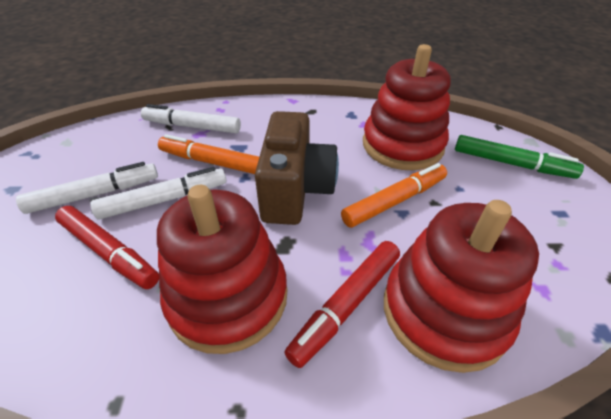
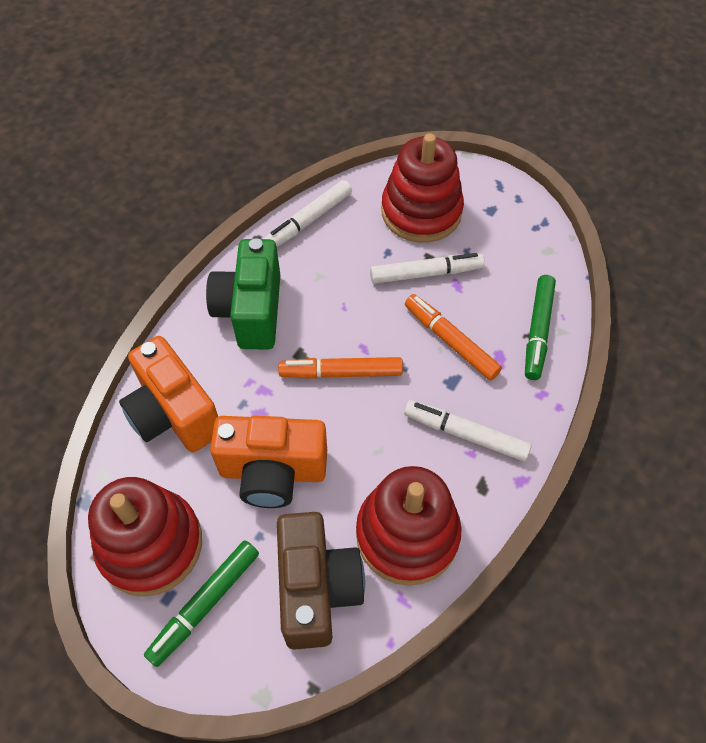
green camera: none = 0 -> [206,238,280,350] = 1
green marker: [455,135,584,179] = 1 -> [144,540,259,667] [525,275,556,380] = 2
orange camera: none = 0 -> [119,336,218,452] [210,416,327,508] = 2
red marker: [55,206,159,289] [284,241,400,368] = 2 -> none = 0

